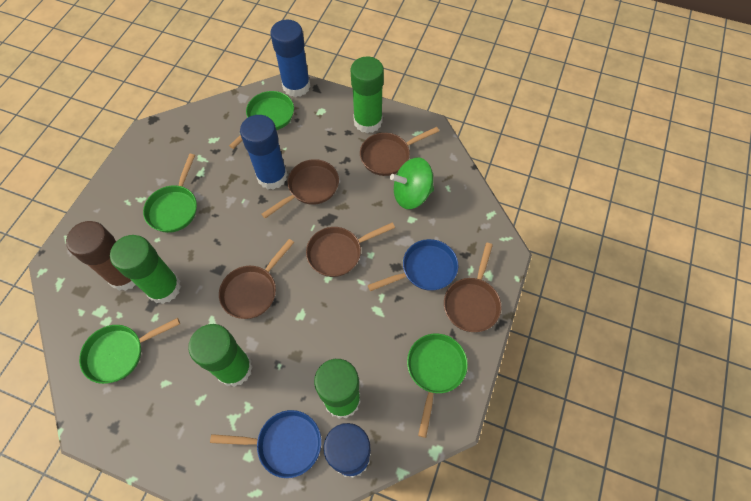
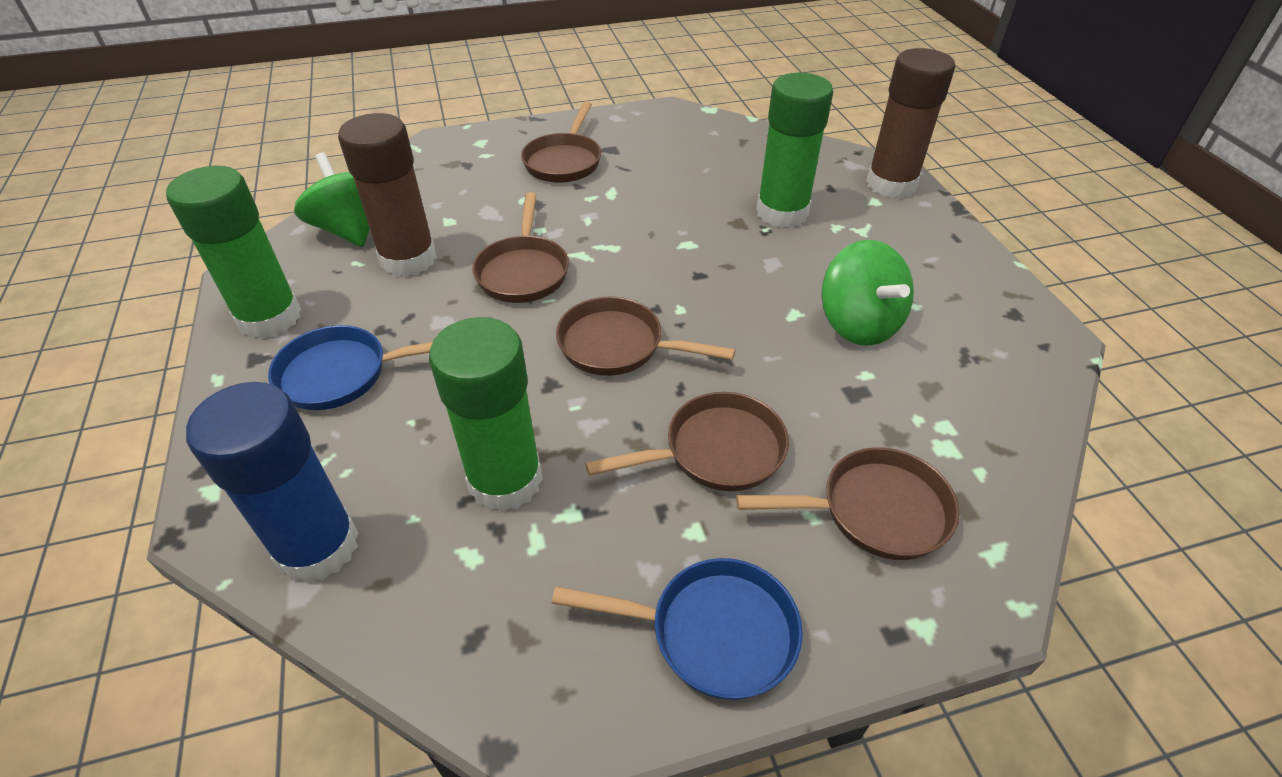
blue glue stick: [240,115,288,190] [270,20,310,97] [323,423,371,478] = 3 -> [186,382,359,583] = 1
brown glue stick: [66,221,136,291] = 1 -> [338,113,437,277] [866,48,955,198] = 2
green glue stick: [110,235,181,304] [188,324,253,387] [314,359,361,419] [350,57,384,133] = 4 -> [166,166,301,339] [429,317,543,512] [756,73,833,228] = 3
green pan: [79,318,180,384] [143,154,197,233] [229,91,294,149] [407,334,468,438] = 4 -> none = 0
green spinning top: [390,157,434,209] = 1 -> [294,152,370,247] [821,240,914,346] = 2

